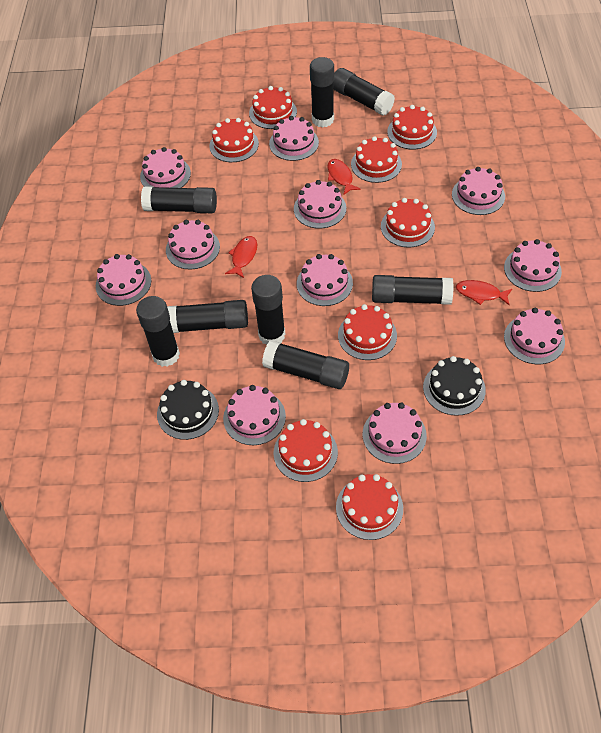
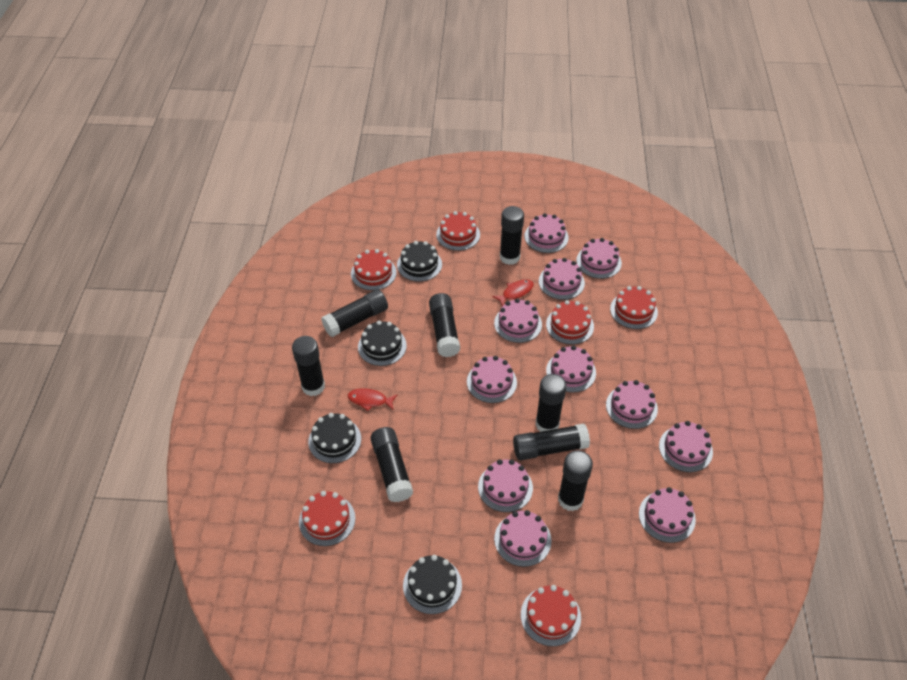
black cake: [157,380,219,440] [423,356,486,416] = 2 -> [308,413,361,463] [358,321,407,366] [397,241,442,282] [403,555,462,614] = 4
red cake: [209,118,259,162] [249,86,297,129] [273,419,338,482] [336,474,403,540] [338,304,397,360] [351,136,402,183] [381,198,435,248] [387,105,437,150] = 8 -> [299,491,355,546] [351,249,397,290] [436,211,480,251] [521,585,581,646] [546,300,594,344] [610,286,658,329] = 6
red fish: [225,236,257,278] [328,159,361,195] [456,280,512,305] = 3 -> [348,388,397,411] [492,279,534,306] = 2

